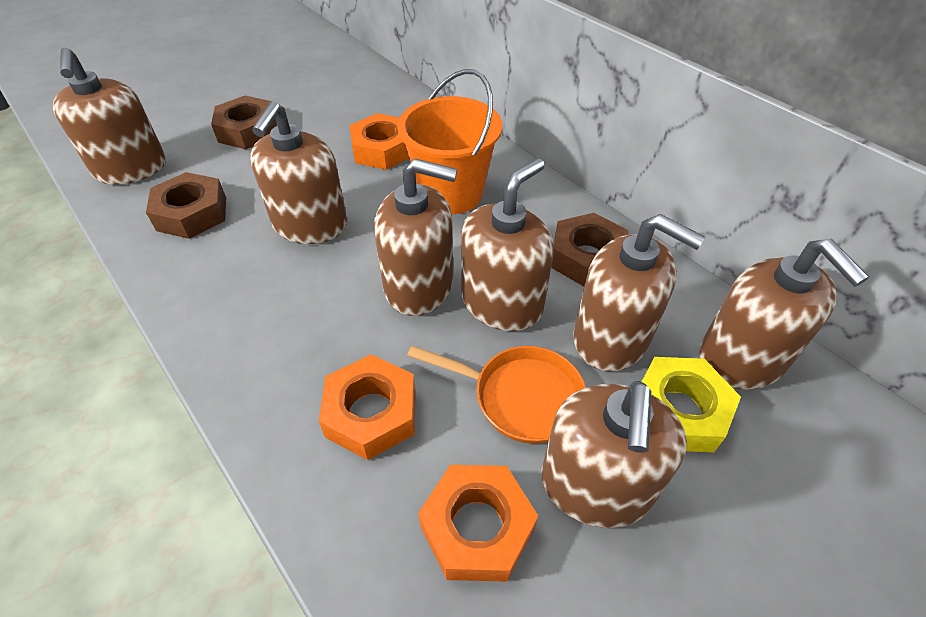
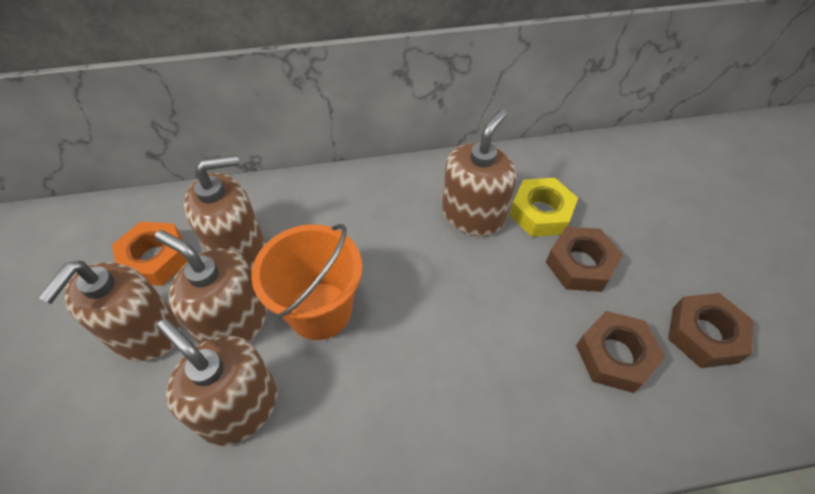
brown soap dispenser: [53,48,166,185] [250,101,347,244] [374,158,457,316] [461,158,554,331] [541,381,687,528] [573,214,705,371] [699,239,870,389] = 7 -> [39,261,180,361] [155,230,267,345] [157,319,278,446] [184,155,265,270] [442,109,516,236] = 5
orange nut: [319,354,415,460] [349,113,409,170] [418,465,538,582] = 3 -> [112,222,188,286] = 1
orange pan: [407,346,586,444] = 1 -> none = 0

